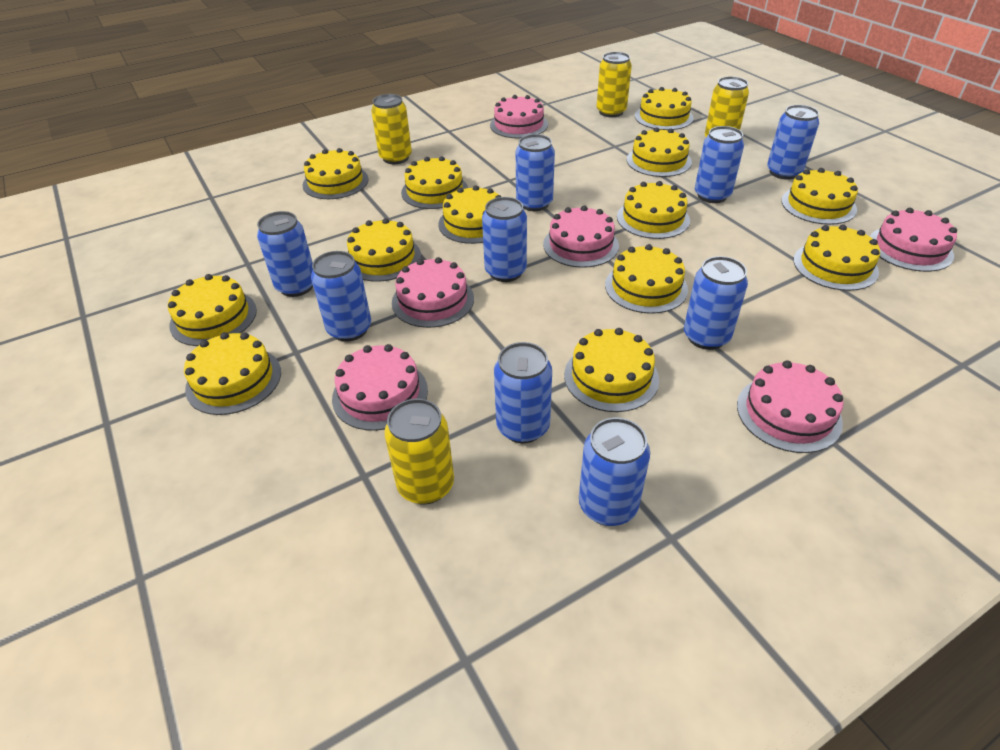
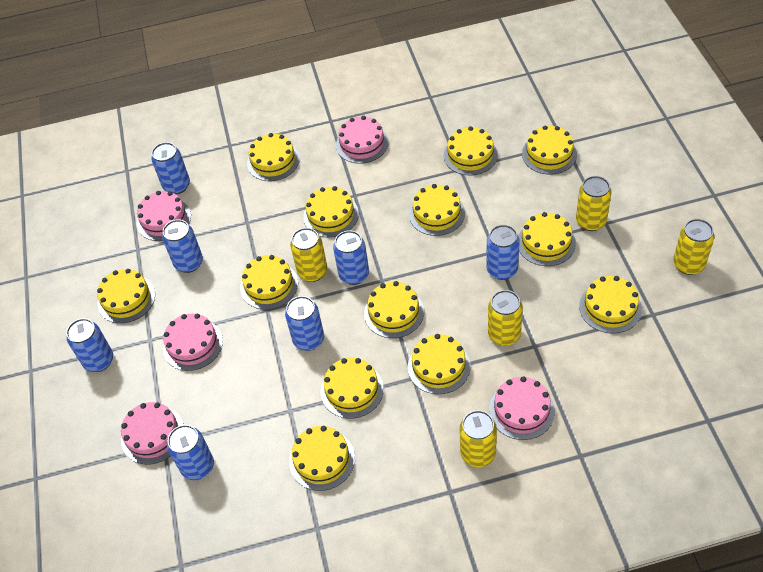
blue can: [257,211,313,297] [311,251,371,342] [482,197,527,282] [494,342,552,443] [516,134,555,211] [579,418,650,526] [684,256,748,350] [695,126,744,203] [767,105,819,180] = 9 -> [66,318,113,372] [151,142,190,194] [162,219,203,273] [167,425,214,480] [285,296,324,351] [333,230,369,285] [486,225,520,280] = 7
pink cake: [332,344,428,431] [392,257,474,328] [490,95,548,138] [543,205,619,268] [737,361,844,453] [870,208,957,272] = 6 -> [121,402,184,465] [137,191,191,241] [163,314,223,371] [336,116,388,164] [489,376,555,440] = 5
yellow can: [371,94,412,164] [384,399,454,504] [596,52,632,117] [705,76,749,137] = 4 -> [290,228,327,282] [459,410,497,467] [488,290,523,346] [576,176,612,231] [673,219,714,275] = 5

